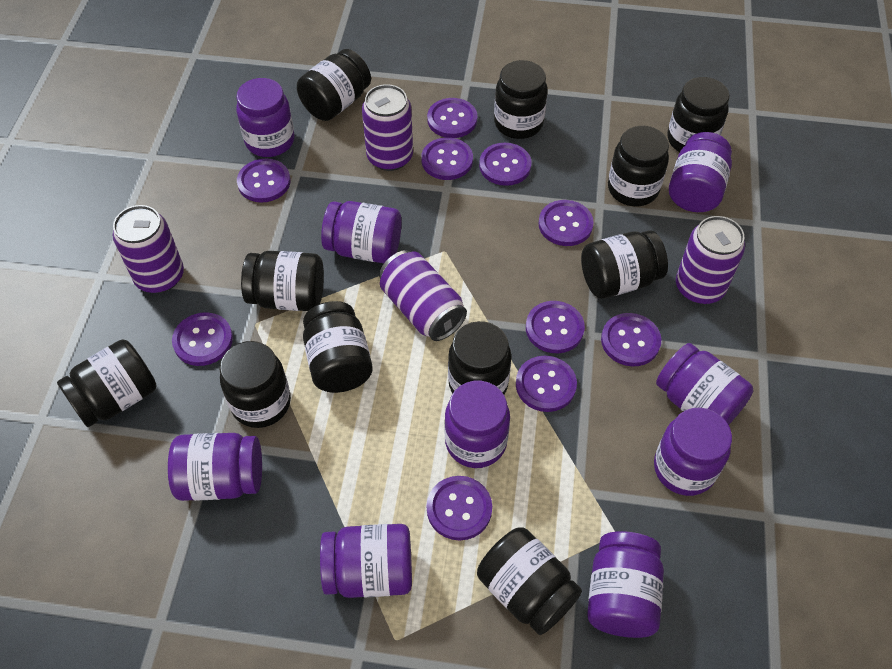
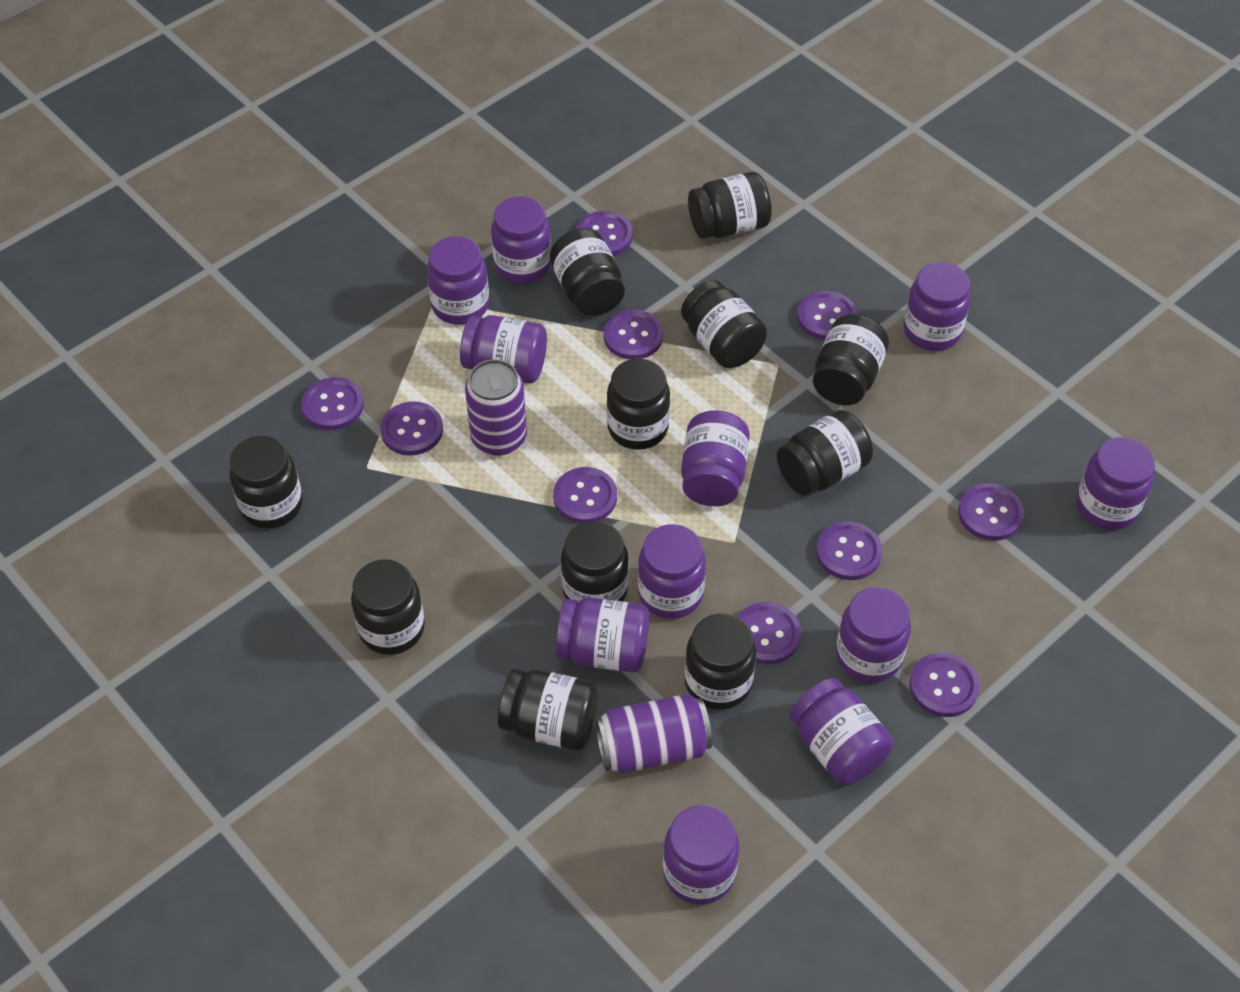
purple can: [112,205,184,293] [362,84,413,171] [379,250,467,341] [676,216,745,304] = 4 -> [465,359,527,456] [595,693,712,773] = 2
purple jar: [168,433,262,501] [236,78,295,157] [320,524,412,598] [321,201,401,263] [444,381,510,468] [587,531,664,638] [654,408,732,496] [656,343,753,425] [669,132,732,212] = 9 -> [427,236,489,325] [460,315,547,383] [491,196,551,284] [556,597,649,672] [638,524,706,619] [663,805,739,905] [681,410,750,506] [790,678,893,785] [836,587,911,683] [904,262,971,351] [1077,437,1155,530] = 11

